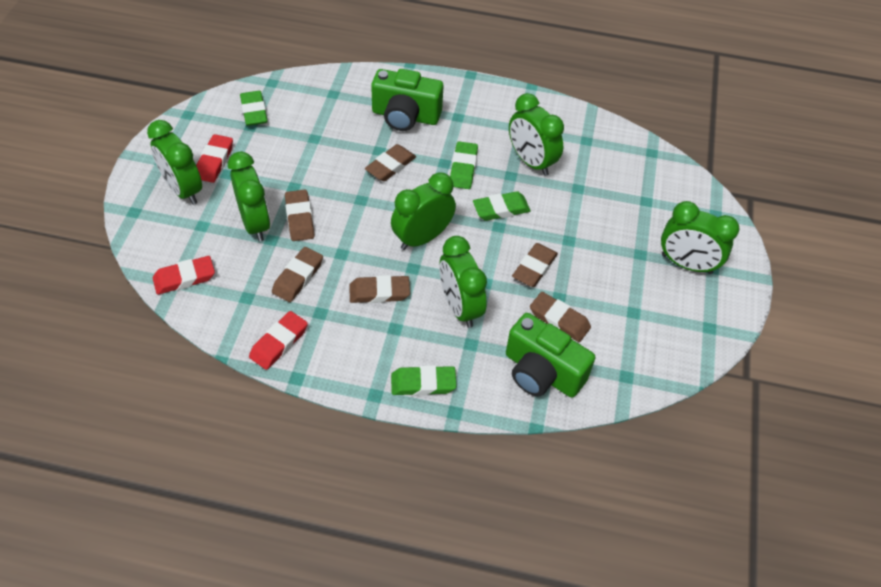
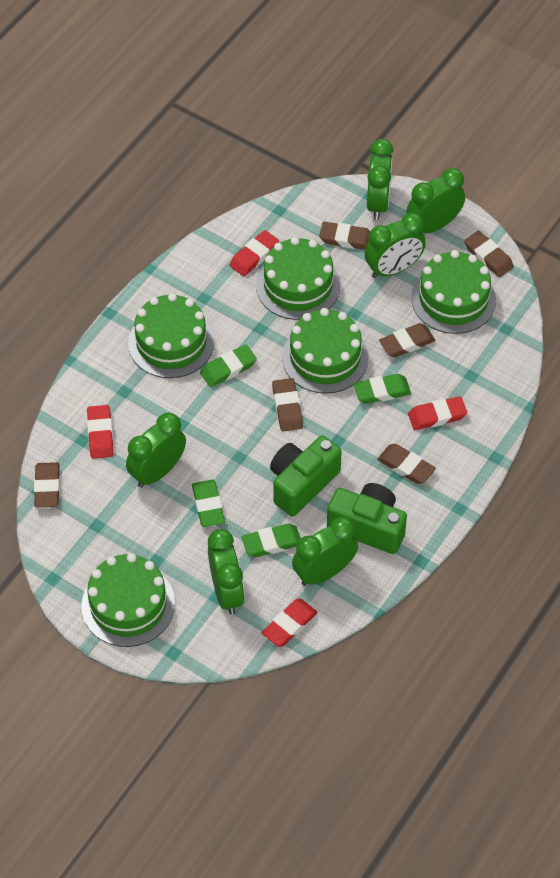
green cake: none = 0 -> [81,553,175,647] [128,293,214,378] [256,237,340,320] [282,308,369,393] [411,250,496,334] = 5
red eraser: [153,256,215,295] [196,134,233,183] [249,311,308,370] = 3 -> [87,405,114,459] [230,230,279,276] [262,599,317,647] [408,396,467,430] = 4

